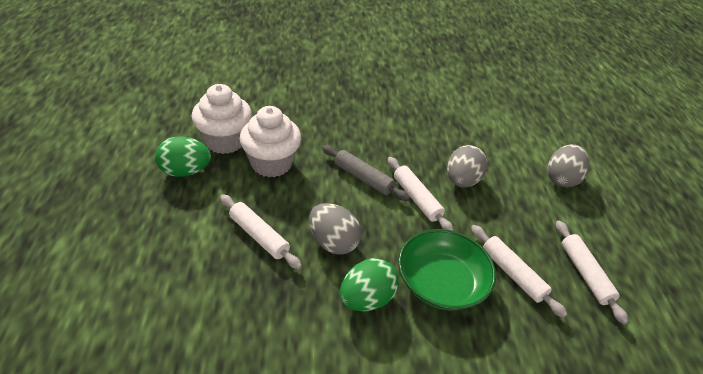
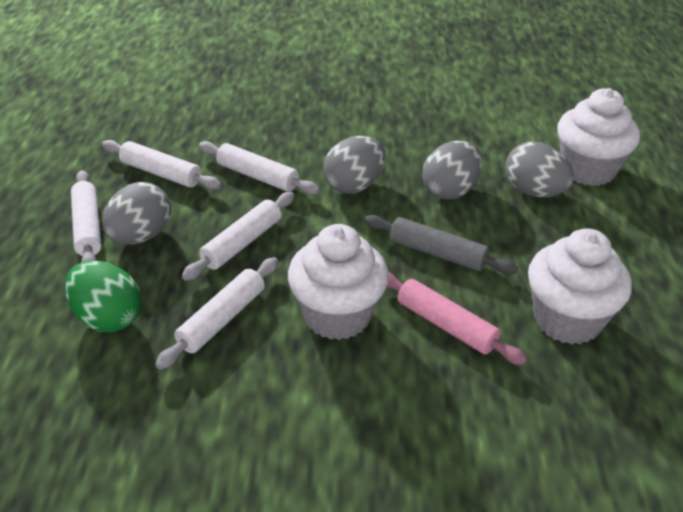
green bowl: [398,229,496,310] = 1 -> none = 0
green egg: [155,137,211,177] [340,258,399,312] = 2 -> [65,261,142,333] = 1
grey egg: [309,203,361,255] [447,145,487,187] [548,144,590,187] = 3 -> [102,182,171,244] [323,136,385,194] [422,141,482,200] [505,142,574,197] = 4
pink rolling pin: none = 0 -> [387,272,527,365] = 1
white cupcake: [192,84,252,154] [239,106,301,177] = 2 -> [288,224,389,340] [528,228,632,345] [557,88,640,186] = 3
white rolling pin: [220,194,302,269] [388,157,454,231] [471,225,567,318] [556,220,628,324] = 4 -> [71,170,102,263] [102,140,221,190] [155,257,278,369] [182,192,294,281] [199,141,320,195] = 5

